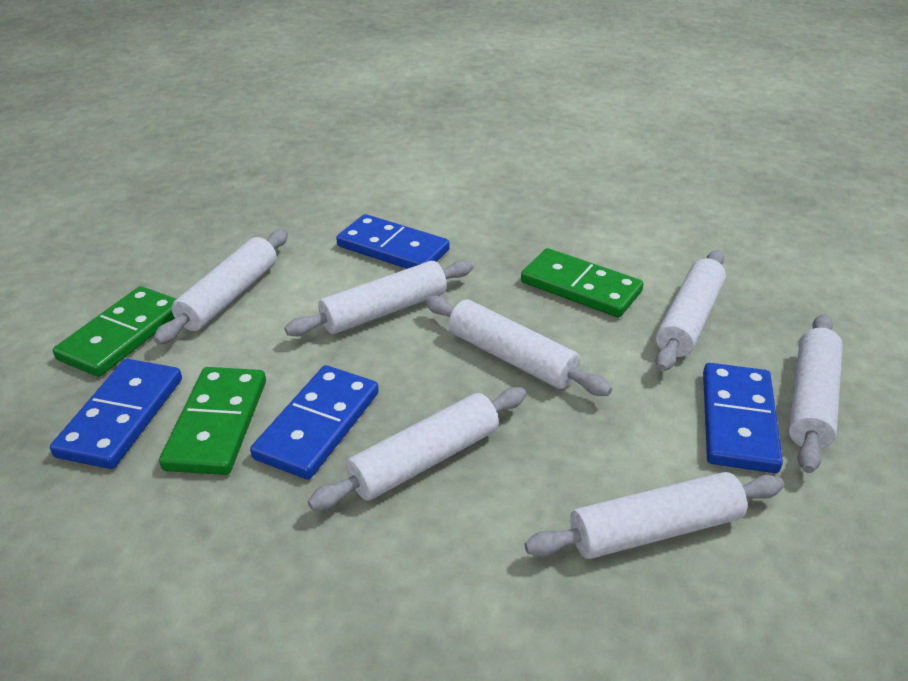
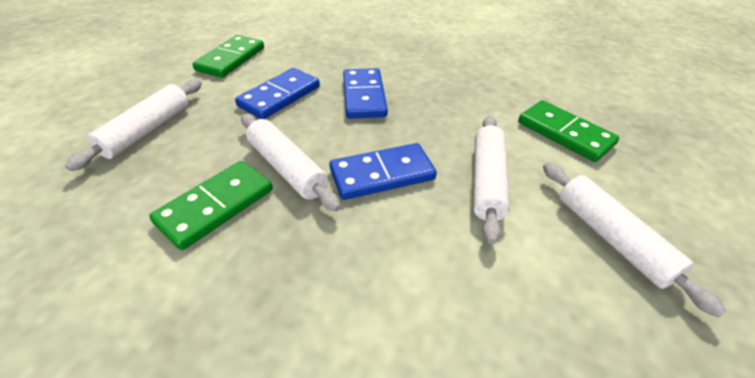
blue domino: [50,359,182,469] [250,365,379,480] [336,214,450,269] [703,363,783,473] = 4 -> [235,68,320,119] [329,143,437,200] [343,68,388,119] = 3
white rolling pin: [154,229,288,345] [285,260,474,336] [308,387,526,510] [425,296,612,396] [524,472,784,559] [655,250,726,372] [788,314,843,473] = 7 -> [65,79,202,171] [241,114,341,211] [473,116,510,244] [543,162,727,317] = 4

